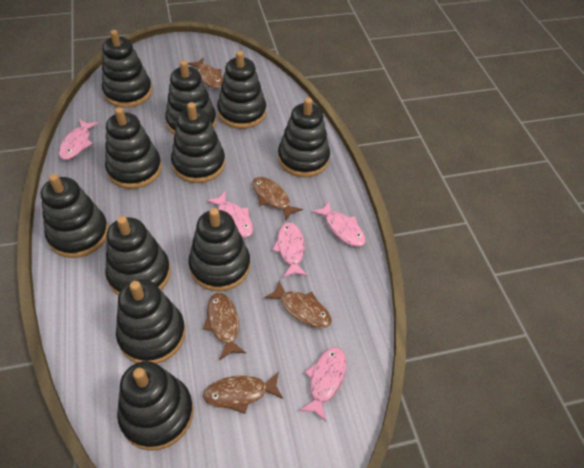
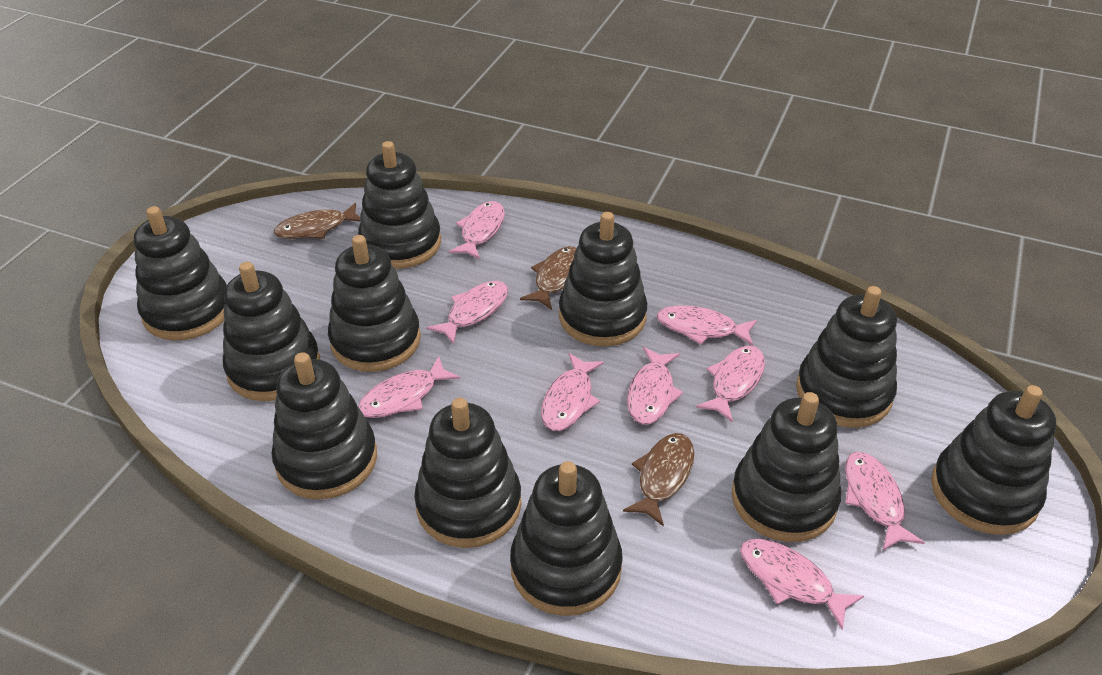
brown fish: [188,57,223,89] [203,293,246,360] [203,372,283,414] [252,177,303,221] [264,280,332,328] = 5 -> [274,203,360,239] [520,246,576,310] [623,433,694,527] = 3
pink fish: [59,119,99,160] [206,191,253,238] [272,222,308,278] [299,347,346,422] [312,201,366,247] = 5 -> [358,356,460,418] [426,281,508,345] [449,201,505,260] [541,353,604,431] [627,347,683,425] [657,306,757,346] [696,346,765,423] [740,539,864,630] [845,452,925,551] = 9

